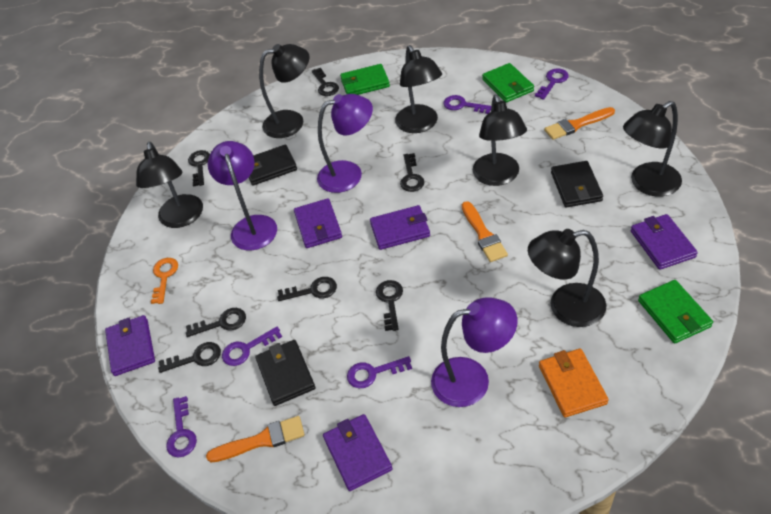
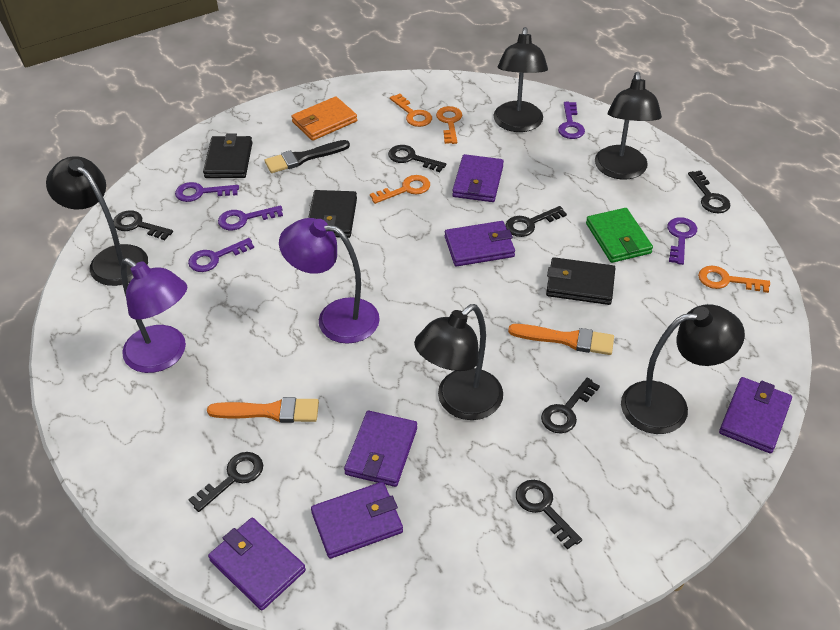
black brush: none = 0 -> [264,140,350,173] = 1
black lamp: [136,142,203,228] [259,44,309,138] [395,45,442,133] [473,94,527,186] [528,229,606,327] [623,101,682,197] = 6 -> [46,156,148,286] [414,304,503,420] [493,27,548,132] [595,72,662,180] [621,304,745,434] = 5
green wallet: [340,64,390,95] [482,63,534,103] [638,280,713,343] = 3 -> [586,208,653,263] = 1
orange brush: [206,416,305,462] [462,201,508,262] [544,107,615,140] = 3 -> [207,397,319,423] [508,324,614,355] = 2
orange key: [151,258,178,304] = 1 -> [370,175,430,204] [390,94,432,127] [436,106,462,144] [698,266,770,293] = 4
purple lamp: [208,141,277,250] [317,94,373,193] [431,297,518,407] = 3 -> [121,258,187,373] [279,218,380,344] = 2
purple wallet: [105,315,155,376] [294,198,342,248] [323,414,393,491] [370,205,430,250] [631,214,698,270] = 5 -> [208,518,306,610] [311,482,403,559] [344,411,417,487] [445,221,515,267] [452,154,504,202] [719,377,792,454] = 6

